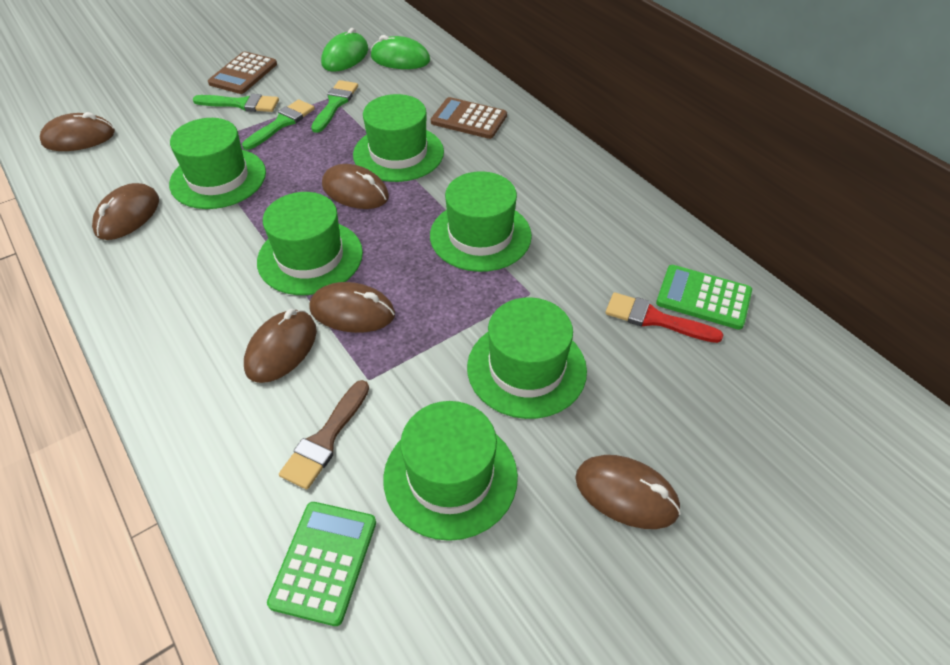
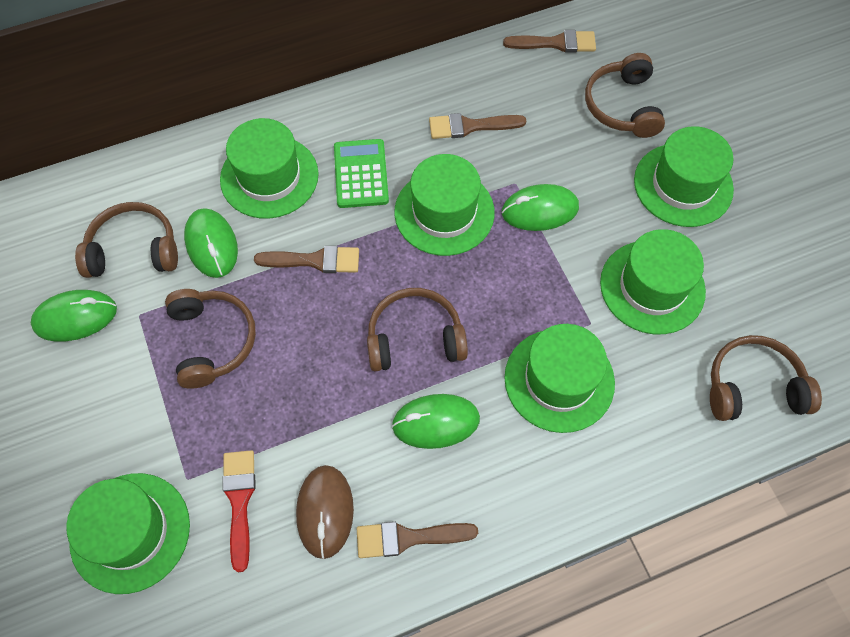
brown brush: [279,380,369,490] = 1 -> [254,246,359,273] [357,522,478,558] [429,113,526,139] [503,30,596,53] = 4
brown calculator: [208,51,277,94] [431,97,507,139] = 2 -> none = 0
brown headphones: none = 0 -> [75,202,178,278] [165,289,256,389] [367,288,468,371] [585,53,665,138] [710,335,822,421] = 5
brown mouse: [40,112,115,151] [92,183,159,240] [244,309,317,383] [309,282,395,333] [322,164,389,209] [575,455,681,529] = 6 -> [296,465,354,559] = 1
green brush: [193,94,279,112] [242,99,315,150] [311,80,358,133] = 3 -> none = 0
green calculator: [267,502,376,626] [656,265,752,330] = 2 -> [334,139,389,208] = 1
green mouse: [321,28,368,72] [371,35,430,69] = 2 -> [31,290,117,342] [184,208,238,278] [392,394,480,449] [502,184,579,231] = 4

